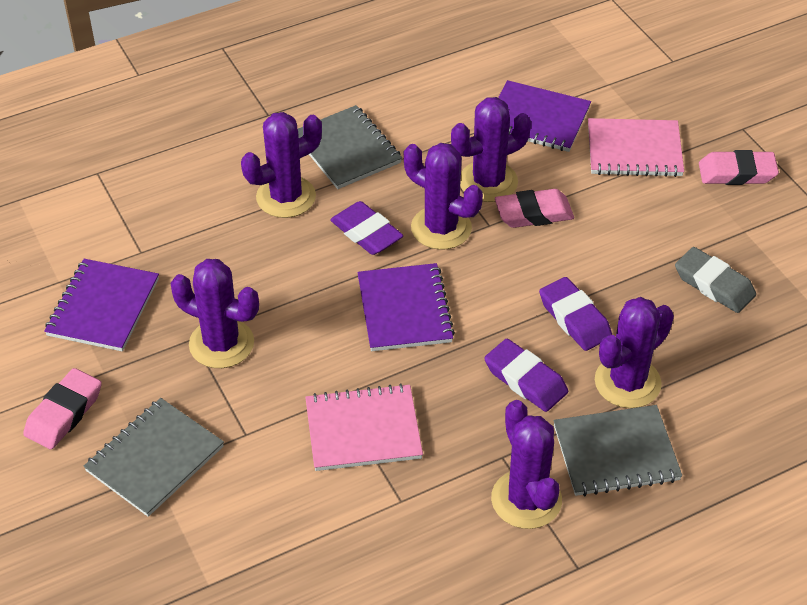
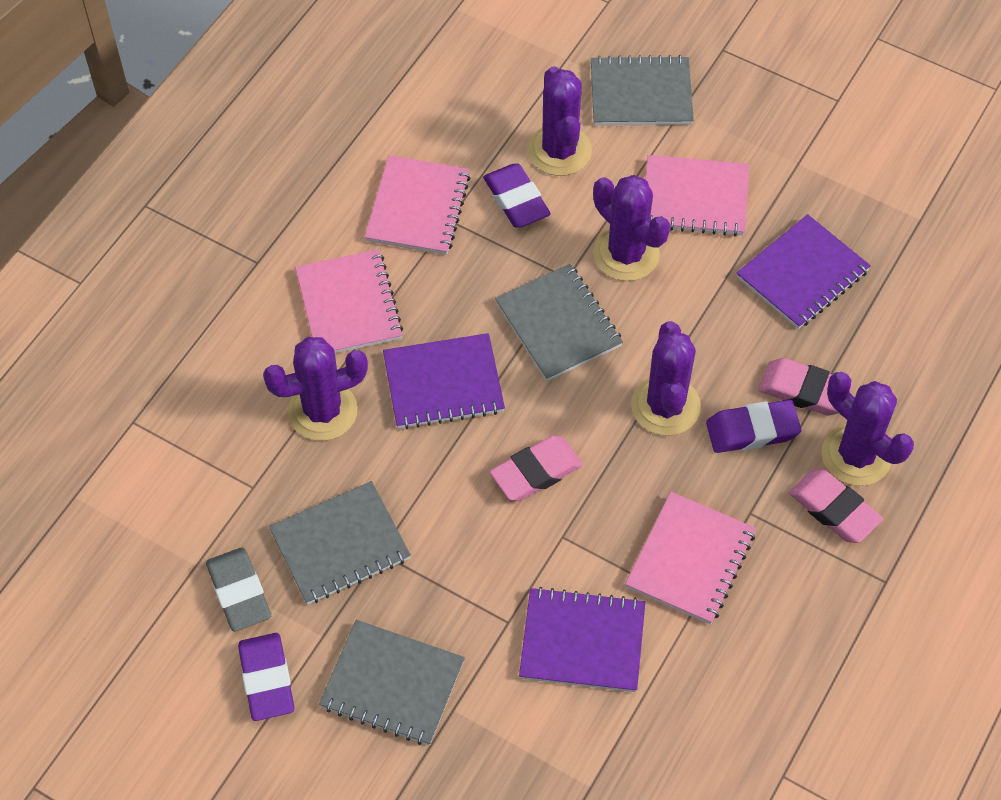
grey notebook: [83,398,224,517] [298,105,402,189] [553,405,682,496] = 3 -> [269,481,411,605] [319,620,465,745] [495,264,623,381] [591,55,694,126] = 4
pink notebook: [305,383,423,471] [588,118,684,177] = 2 -> [295,249,403,353] [365,155,471,255] [625,492,756,625] [645,155,749,236] = 4
purple cactus: [171,259,259,368] [241,112,322,218] [404,143,483,250] [451,97,531,202] [491,400,562,529] [595,297,674,408] = 6 -> [263,337,368,441] [528,66,592,176] [593,175,670,281] [631,321,701,436] [822,372,914,486] = 5

